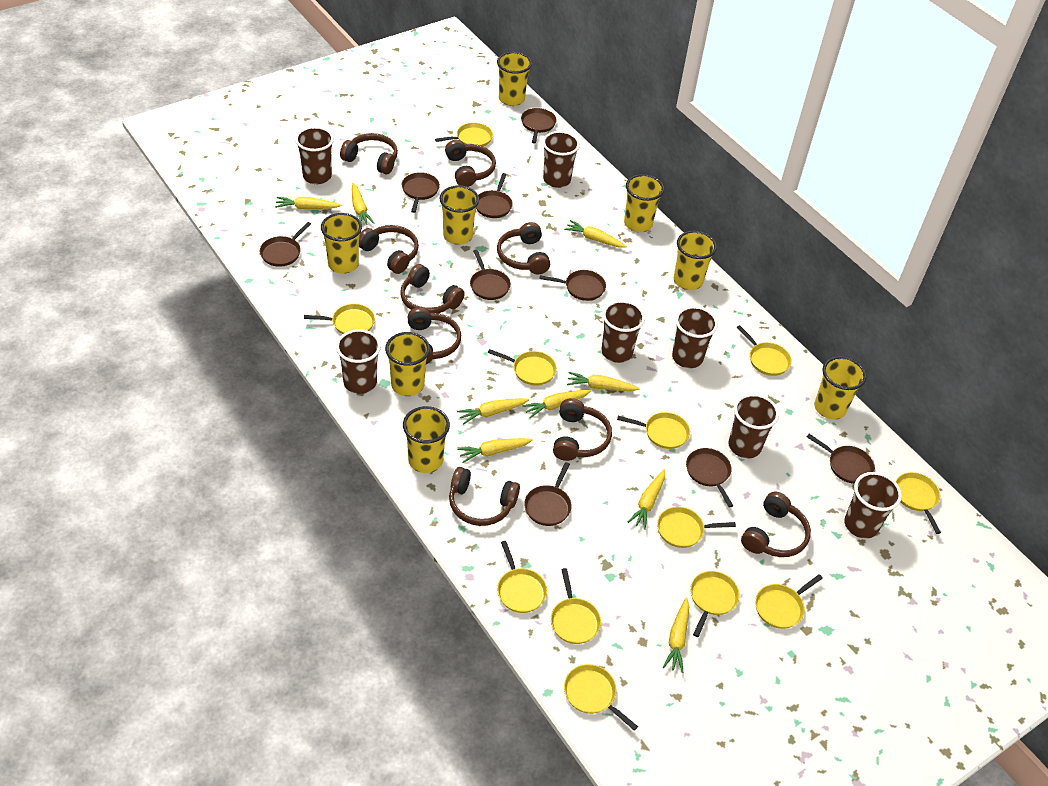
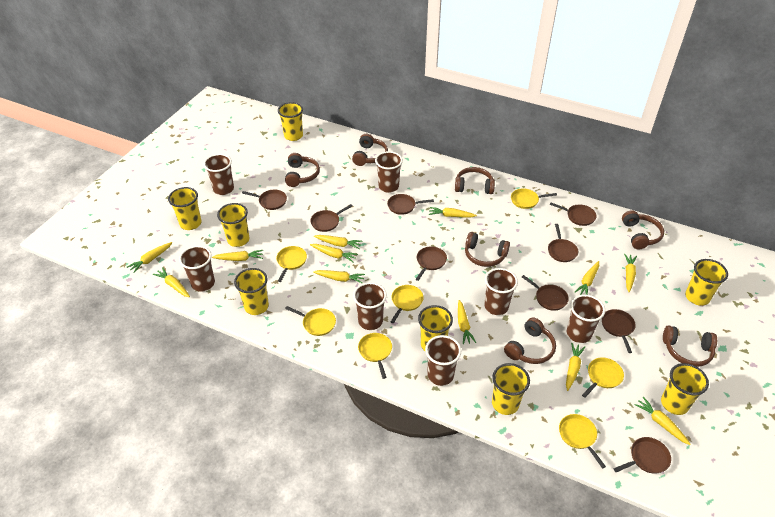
brown headphones: [340,133,398,174] [359,225,419,274] [400,264,465,313] [408,307,461,364] [445,140,496,187] [449,467,520,526] [497,222,550,274] [553,398,612,461] [741,492,811,557] = 9 -> [285,153,320,187] [352,134,388,166] [455,167,495,194] [465,232,510,267] [504,318,556,364] [622,210,664,249] [663,326,717,367] = 7
yellow carrot: [275,197,341,209] [352,183,375,225] [457,398,529,425] [457,438,533,463] [522,390,592,418] [564,220,627,248] [567,372,640,391] [628,469,665,530] [663,597,689,673] = 9 -> [127,242,172,273] [153,267,190,297] [212,250,263,261] [310,244,358,262] [313,270,365,284] [314,235,363,249] [429,207,477,217] [458,300,476,344] [566,343,585,391] [575,261,599,295] [624,254,637,292] [634,397,691,445] = 12
yellow pan: [304,304,375,334] [435,123,493,147] [488,349,557,386] [497,541,547,613] [551,568,601,644] [564,664,638,731] [617,412,690,449] [657,507,736,548] [690,571,740,637] [737,325,792,376] [755,574,823,629] [896,472,941,534] = 12 -> [276,246,307,282] [285,306,336,336] [358,333,392,379] [391,285,424,323] [511,188,557,209] [559,414,606,469] [582,358,624,398] = 7

